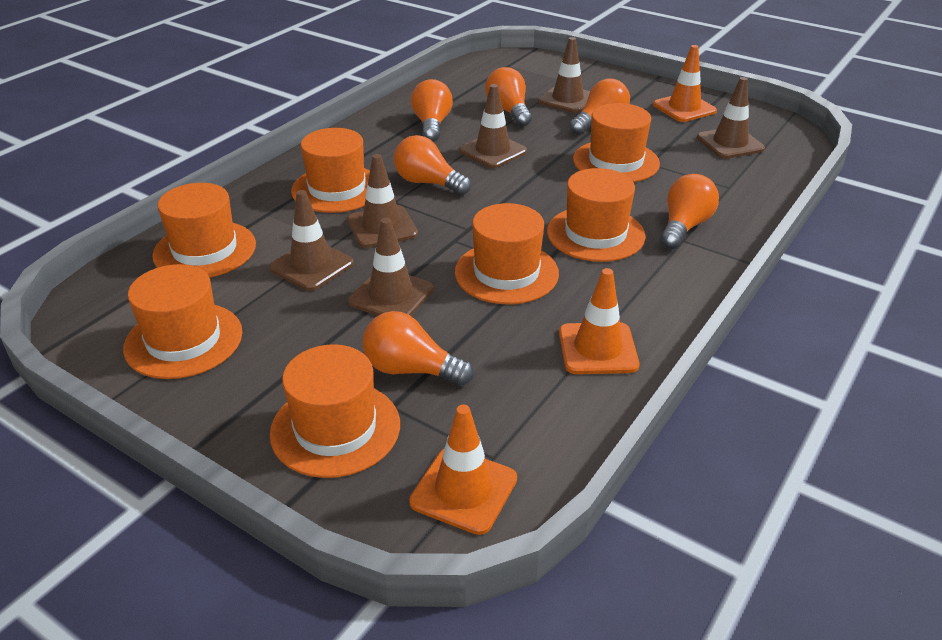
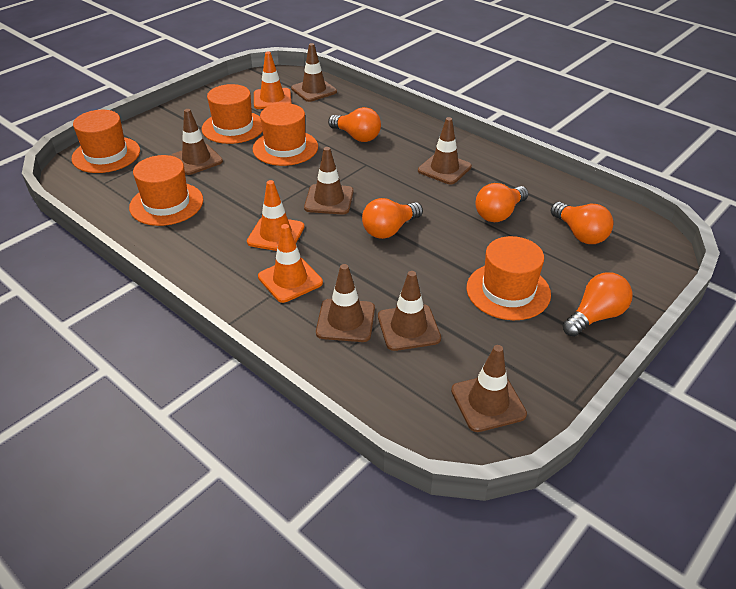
brown traffic cone: [269,190,354,291] [347,154,418,248] [348,218,434,316] [459,84,527,168] [538,37,590,113] [697,77,765,159] = 6 -> [171,109,223,175] [291,43,337,102] [304,147,353,214] [316,264,375,342] [378,271,441,351] [418,117,472,184] [451,345,527,432] = 7
orange hat: [123,264,242,379] [152,183,256,278] [270,344,400,478] [291,128,370,213] [455,203,559,304] [547,168,646,262] [573,103,660,182] = 7 -> [71,110,140,173] [129,155,203,226] [202,84,263,144] [253,103,318,166] [467,236,551,320] = 5
orange light bulb: [362,311,474,386] [394,135,471,195] [411,79,453,142] [485,67,532,127] [569,78,630,135] [660,174,719,249] = 6 -> [328,107,381,142] [362,198,423,239] [476,183,529,222] [551,202,613,244] [563,272,632,337] = 5

